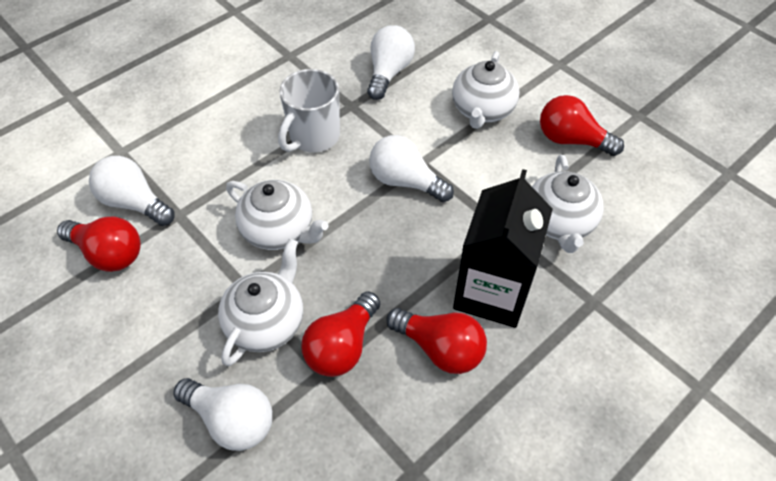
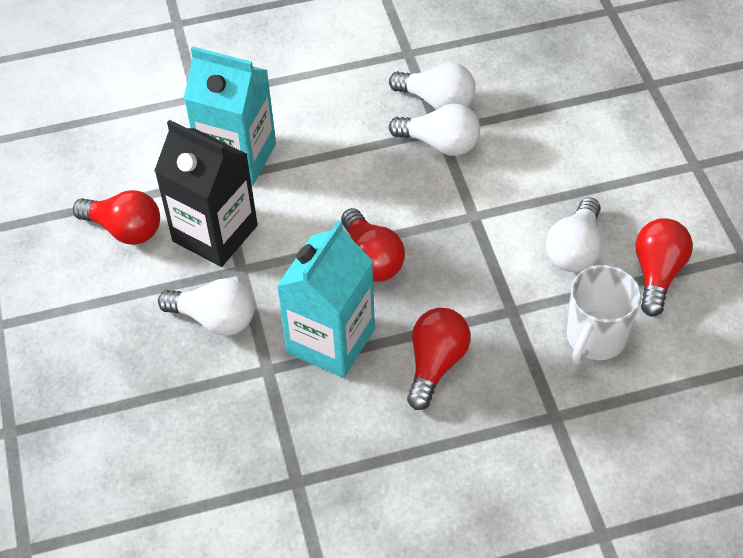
turquoise carton: none = 0 -> [184,46,276,186] [276,220,375,378] = 2
white teapot: [218,239,303,366] [226,180,328,250] [452,51,520,129] [532,155,604,253] = 4 -> none = 0

